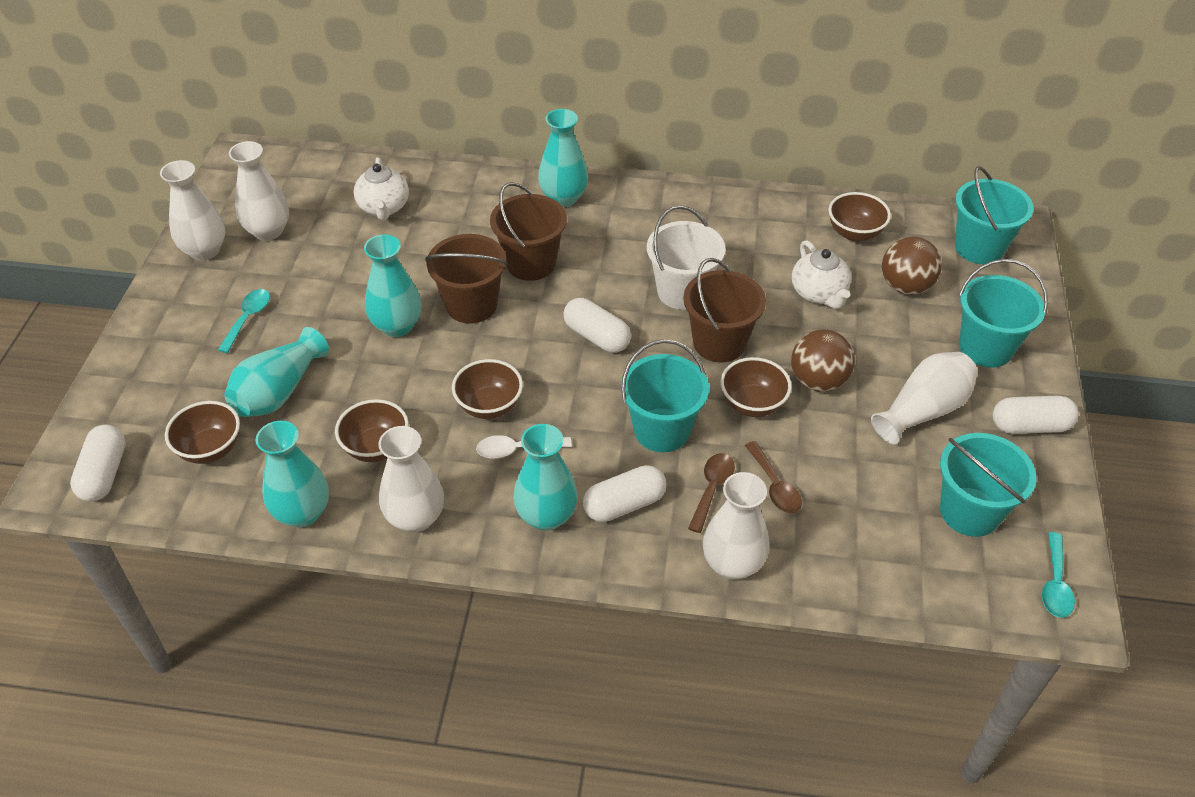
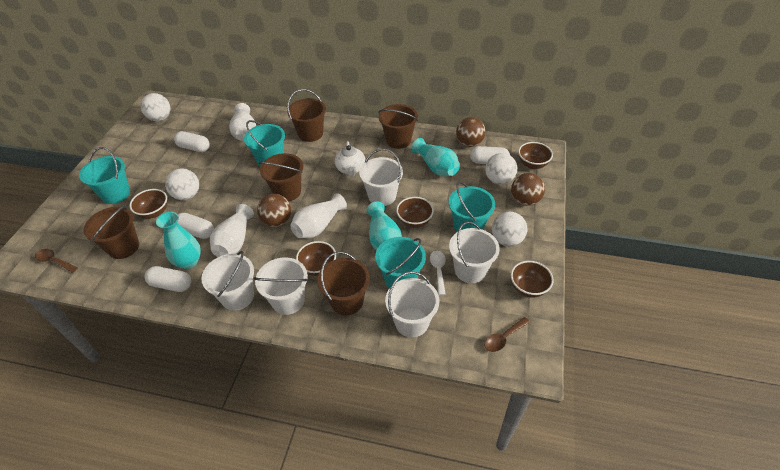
brown ball: [791,329,855,392] [882,237,942,295] = 2 -> [257,194,291,227] [456,117,486,147] [511,173,545,206] = 3
brown bucket: [425,234,508,324] [490,182,567,281] [683,258,766,362] = 3 -> [84,205,139,259] [259,153,303,201] [287,89,326,142] [318,252,370,316] [378,104,418,149] = 5
turquoise spoon: [218,289,270,353] [1042,532,1075,618] = 2 -> none = 0
turquoise vase: [224,327,329,417] [255,421,329,527] [364,235,421,337] [513,424,578,531] [538,109,588,207] = 5 -> [156,212,201,269] [366,201,402,250] [412,138,460,176] = 3
white ball: none = 0 -> [141,93,170,121] [165,169,199,200] [485,153,517,185] [492,212,527,247] = 4
white bucket: [647,205,726,310] = 1 -> [201,251,254,311] [254,257,308,315] [359,149,403,206] [385,271,439,338] [449,221,500,283] = 5
white teapot: [354,157,409,220] [792,240,851,309] = 2 -> [335,141,365,177] = 1
white vase: [160,160,225,261] [229,141,289,241] [378,426,444,533] [703,472,769,580] [871,352,978,444] = 5 -> [210,204,254,257] [229,103,256,141] [290,193,347,238] = 3

